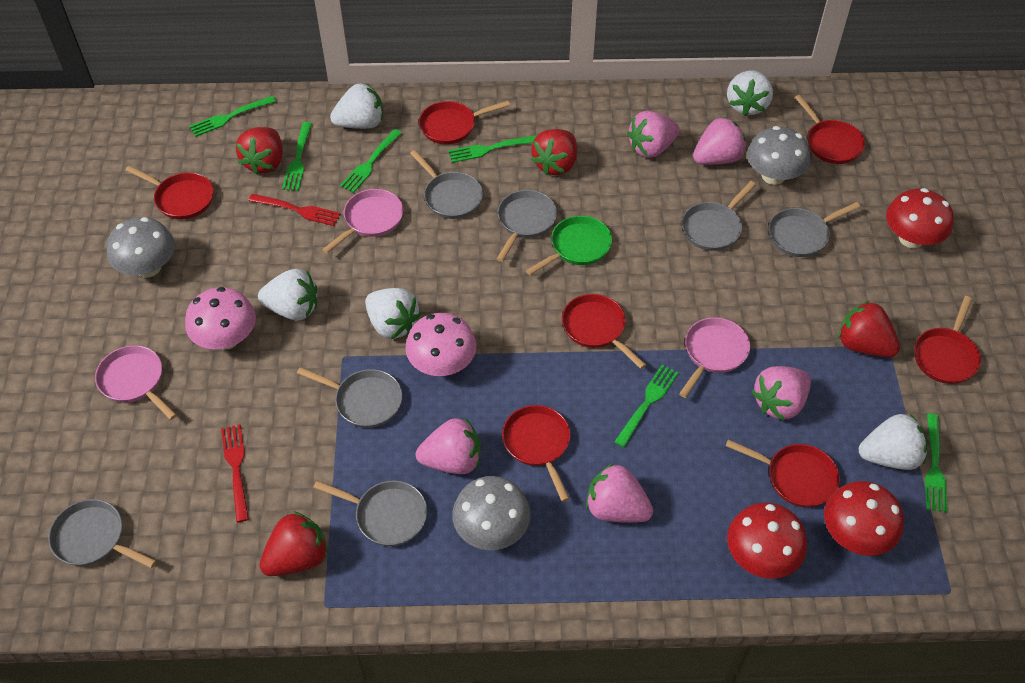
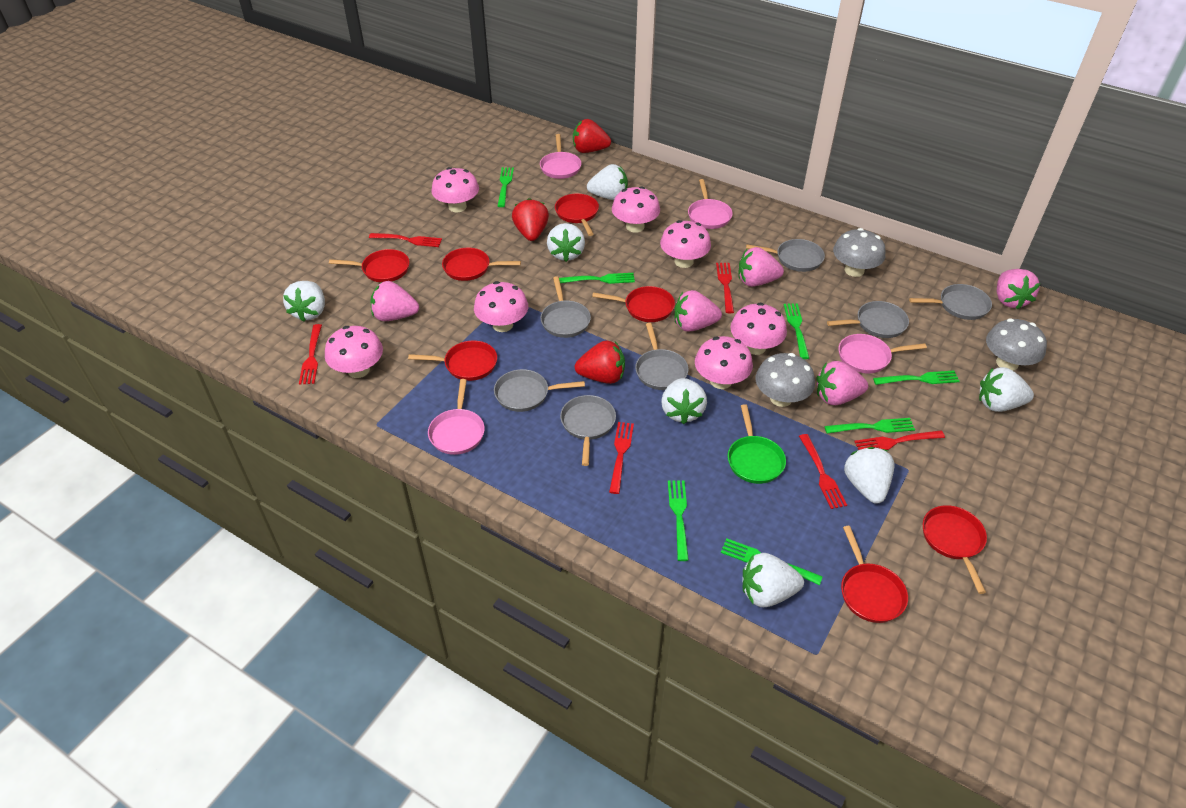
green fork: [189,96,276,137] [282,122,312,191] [340,129,402,193] [448,135,537,163] [614,364,679,448] [925,413,948,512] = 6 -> [498,167,514,207] [559,273,635,284] [668,480,689,561] [721,538,823,585] [784,303,809,359] [824,418,915,434] [873,371,960,385] = 7
pink mushroom: [185,287,256,350] [405,313,476,376] = 2 -> [325,326,383,378] [431,167,479,213] [474,281,528,332] [612,186,660,233] [660,220,711,268] [695,336,753,389] [730,303,787,355] = 7
pink pan: [95,345,177,420] [322,189,403,254] [679,317,750,398] = 3 -> [428,379,485,455] [540,134,581,179] [688,179,733,229] [838,334,927,373] = 4
red fork: [221,424,249,522] [248,194,341,226] = 2 -> [299,324,322,384] [369,233,442,247] [609,422,634,494] [716,263,734,313] [799,434,847,509] [854,430,945,450] = 6
red mushroom: [727,502,807,579] [824,481,904,556] [886,188,954,248] = 3 -> none = 0
red strawberry: [236,127,283,175] [259,511,328,576] [531,129,577,175] [838,301,900,357] = 4 -> [512,198,549,241] [573,119,611,153] [575,340,625,384] = 3
white strawberry: [258,269,317,321] [330,83,383,129] [365,288,421,339] [727,70,773,116] [859,414,927,470] = 5 -> [283,281,325,322] [547,223,585,262] [587,164,628,200] [661,378,707,424] [742,553,804,607] [844,447,894,504] [979,367,1034,412] = 7

